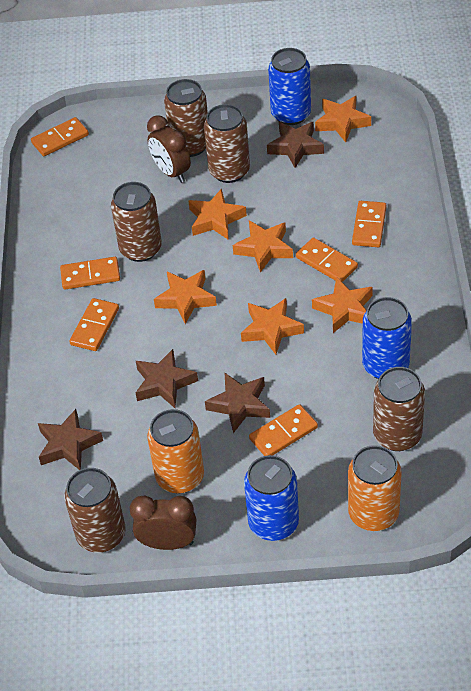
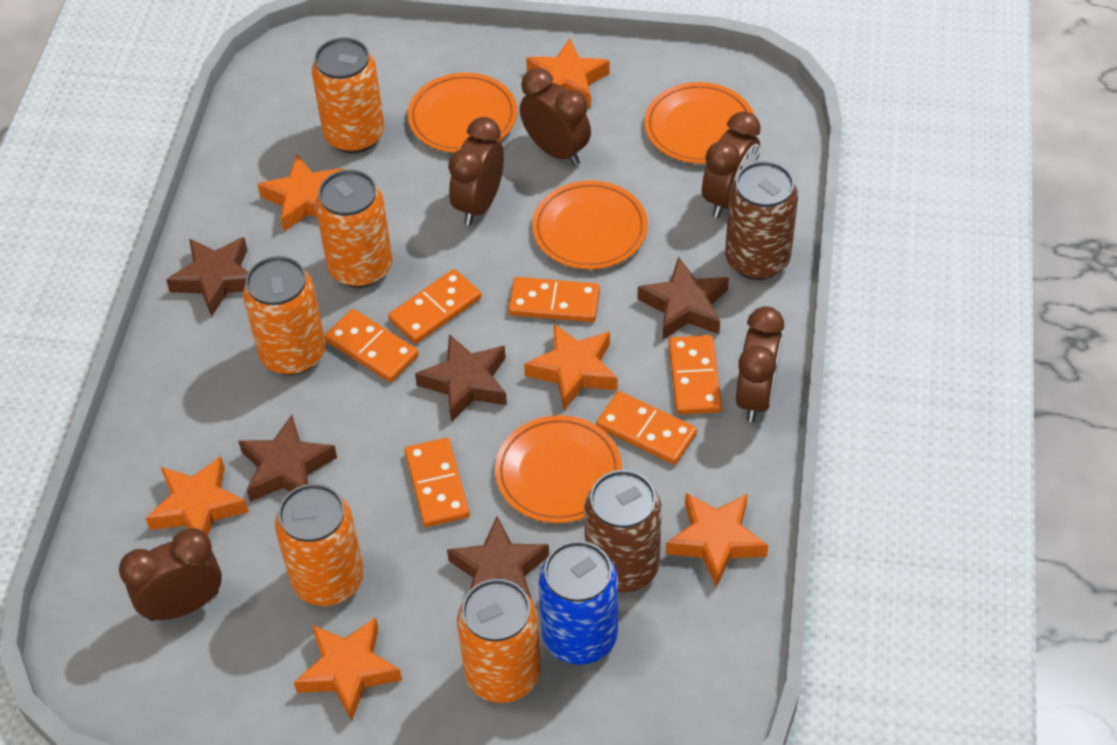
blue can: [244,455,299,541] [268,48,311,125] [362,297,412,379] = 3 -> [538,541,618,665] = 1
brown can: [64,468,126,553] [111,182,162,262] [164,79,208,157] [204,104,250,183] [373,367,425,451] = 5 -> [584,470,662,593] [725,161,798,280] = 2
brown clock: [130,495,196,550] [147,115,191,183] = 2 -> [119,528,222,621] [448,117,504,225] [520,68,591,166] [702,111,761,218] [736,306,784,422] = 5
brown star: [38,409,103,470] [136,349,198,408] [205,372,270,433] [267,122,324,168] = 4 -> [166,237,248,317] [238,415,337,502] [415,334,507,423] [447,516,549,598] [638,257,729,340] = 5
orange can: [147,409,204,494] [348,445,402,531] = 2 -> [243,256,326,375] [275,484,364,606] [312,37,384,153] [315,170,392,288] [457,579,541,703] = 5
orange plate: none = 0 -> [408,73,517,153] [495,415,622,523] [532,181,648,269] [644,82,754,164] = 4

